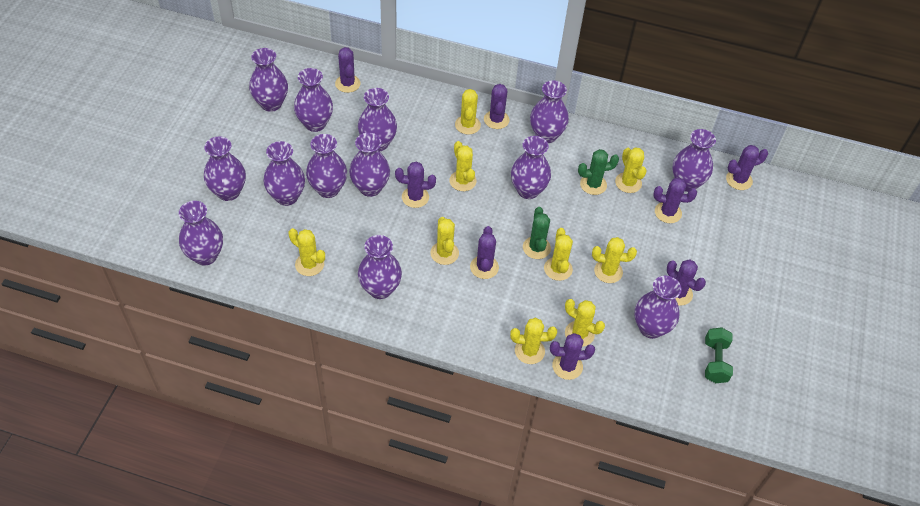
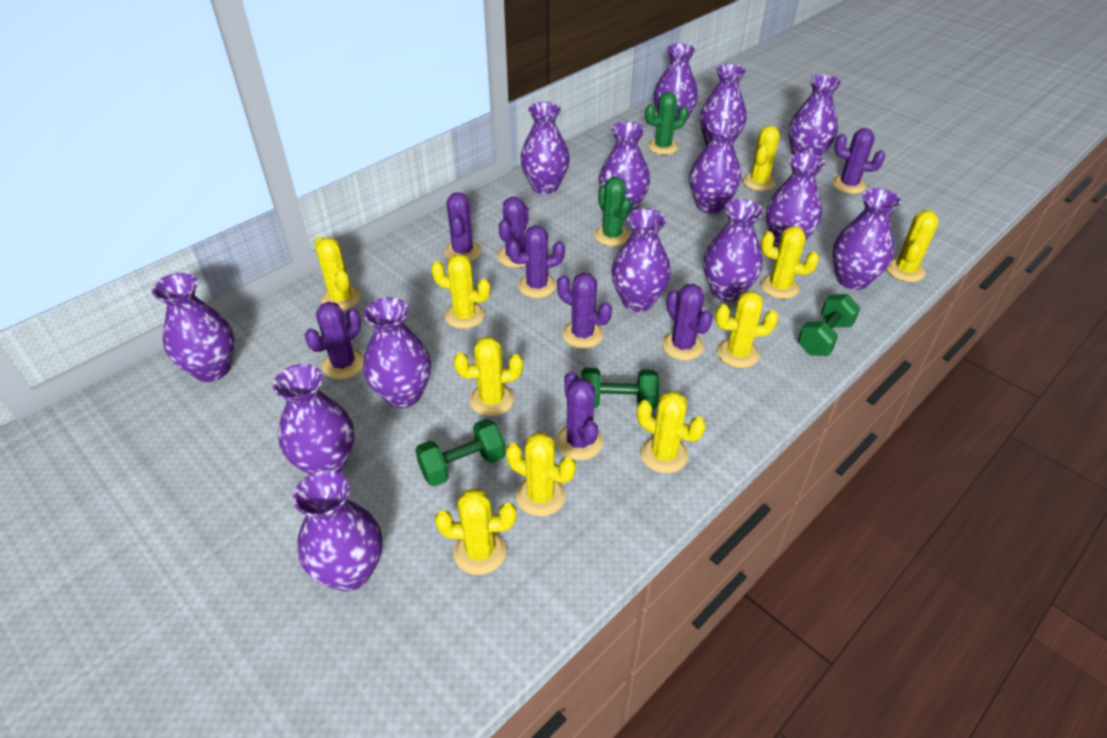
green dumbbell: [705,327,733,383] = 1 -> [415,419,506,487] [581,368,659,410] [798,294,860,356] = 3
purple vase: [179,201,223,266] [204,136,246,201] [249,48,288,112] [263,141,305,206] [294,68,333,132] [306,134,347,198] [349,133,390,197] [358,88,397,151] [358,235,402,299] [511,136,551,199] [530,80,569,143] [635,276,682,339] [672,129,716,192] = 13 -> [152,273,234,382] [273,364,354,475] [293,470,382,591] [363,297,431,408] [520,102,570,194] [599,122,650,212] [611,208,671,312] [653,43,698,120] [690,119,741,214] [700,63,746,146] [703,199,763,302] [766,153,825,248] [789,74,842,157] [833,188,902,290] = 14
yellow cactus: [288,228,325,276] [430,217,459,265] [449,141,476,191] [455,89,481,134] [510,318,557,364] [544,228,573,281] [565,299,605,347] [592,237,637,283] [615,148,647,193] = 9 -> [315,237,361,311] [431,254,491,329] [435,488,516,575] [454,337,523,416] [506,432,576,517] [637,391,706,473] [715,291,779,368] [743,126,779,191] [760,226,819,299] [887,210,939,282] = 10

